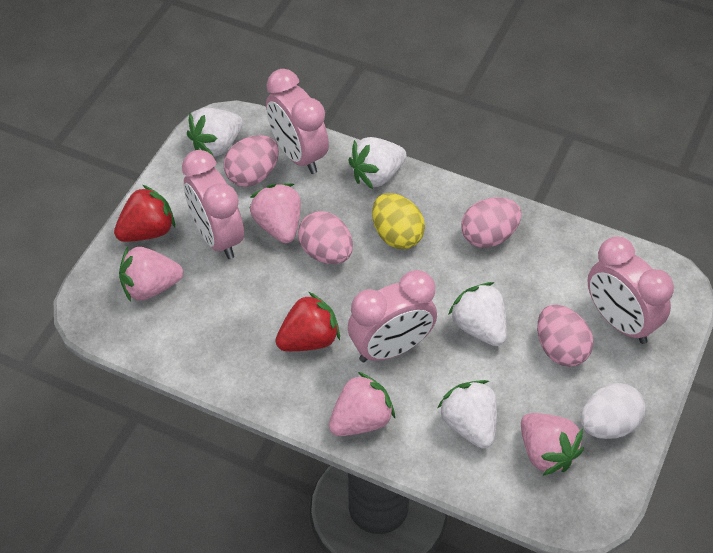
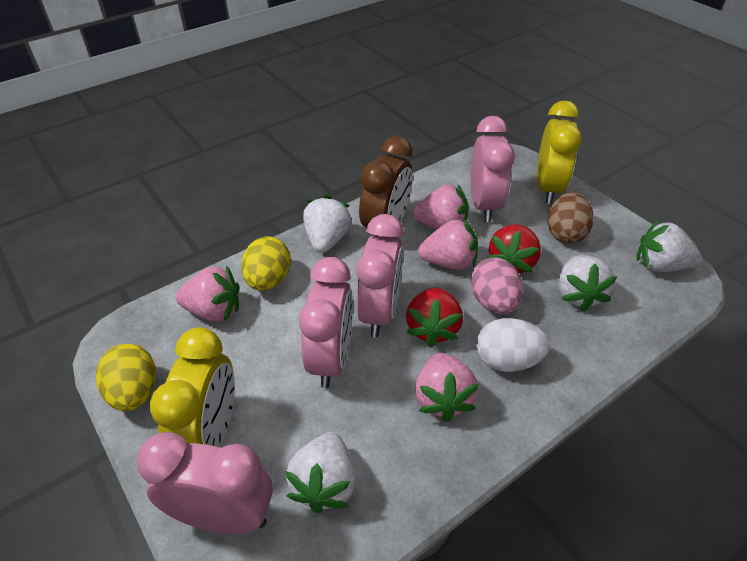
brown clock: none = 0 -> [359,136,413,236] = 1
brown egg: none = 0 -> [548,192,594,244] = 1
pink egg: [224,135,279,187] [298,211,353,264] [461,197,521,248] [537,305,593,367] = 4 -> [470,257,523,314] = 1
yellow clock: none = 0 -> [150,327,235,447] [537,101,582,204] = 2
yellow egg: [372,193,425,249] = 1 -> [96,344,156,411] [241,236,291,291] = 2

